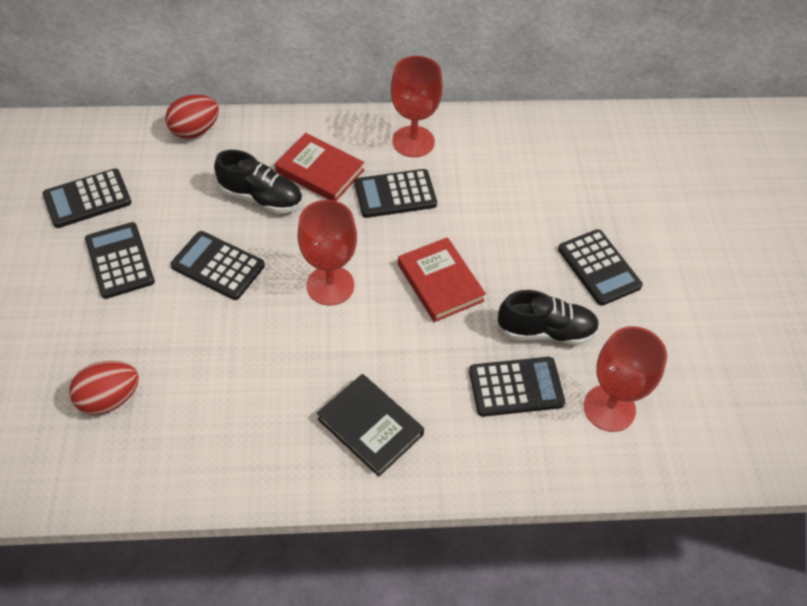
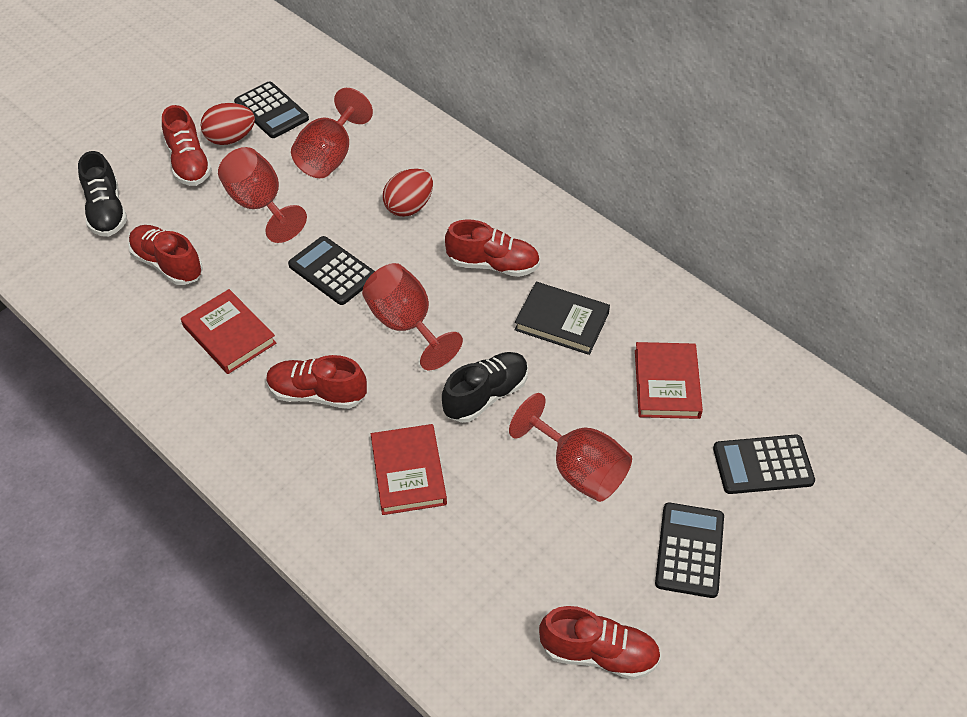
black calculator: [43,168,132,228] [85,222,155,299] [170,231,265,300] [355,169,437,218] [469,357,565,417] [558,229,643,306] = 6 -> [234,81,309,138] [288,236,375,305] [655,503,724,598] [713,434,815,494] = 4
red book: [275,133,364,201] [398,237,486,322] = 2 -> [181,289,276,374] [371,424,447,515] [635,342,703,419] = 3
red goblet: [297,200,357,305] [391,56,443,157] [584,326,667,432] = 3 -> [218,147,307,243] [291,88,373,178] [362,263,463,370] [509,393,632,502] = 4
red shoe: none = 0 -> [128,225,203,285] [162,105,212,186] [266,355,367,409] [445,219,540,277] [539,606,661,680] = 5

